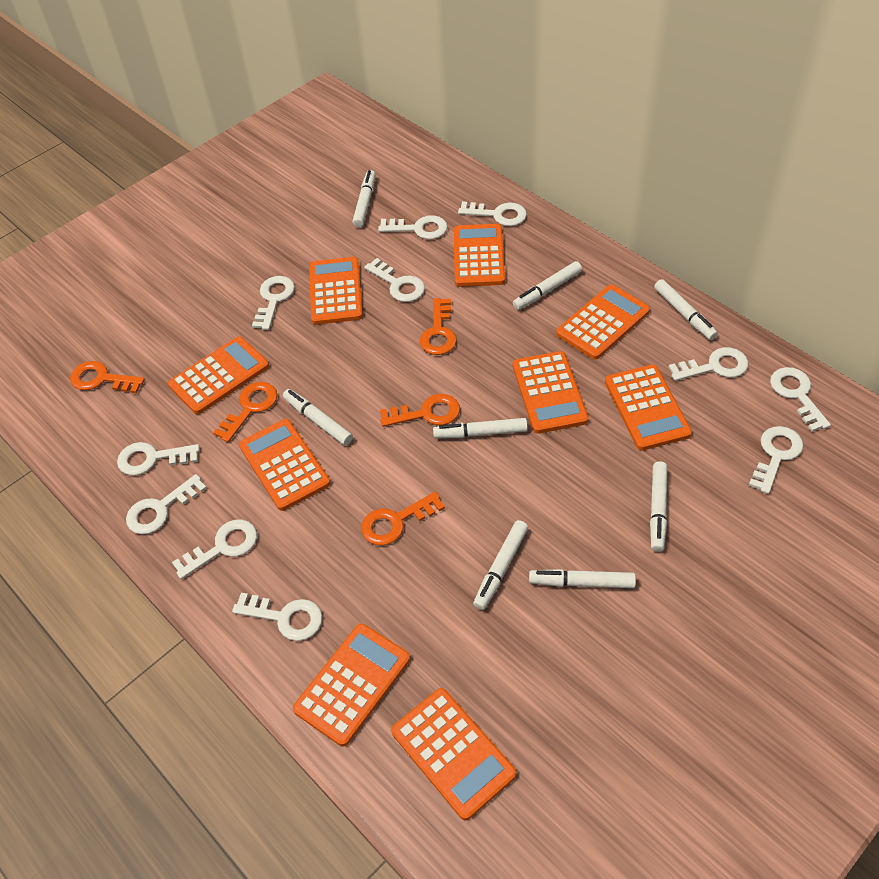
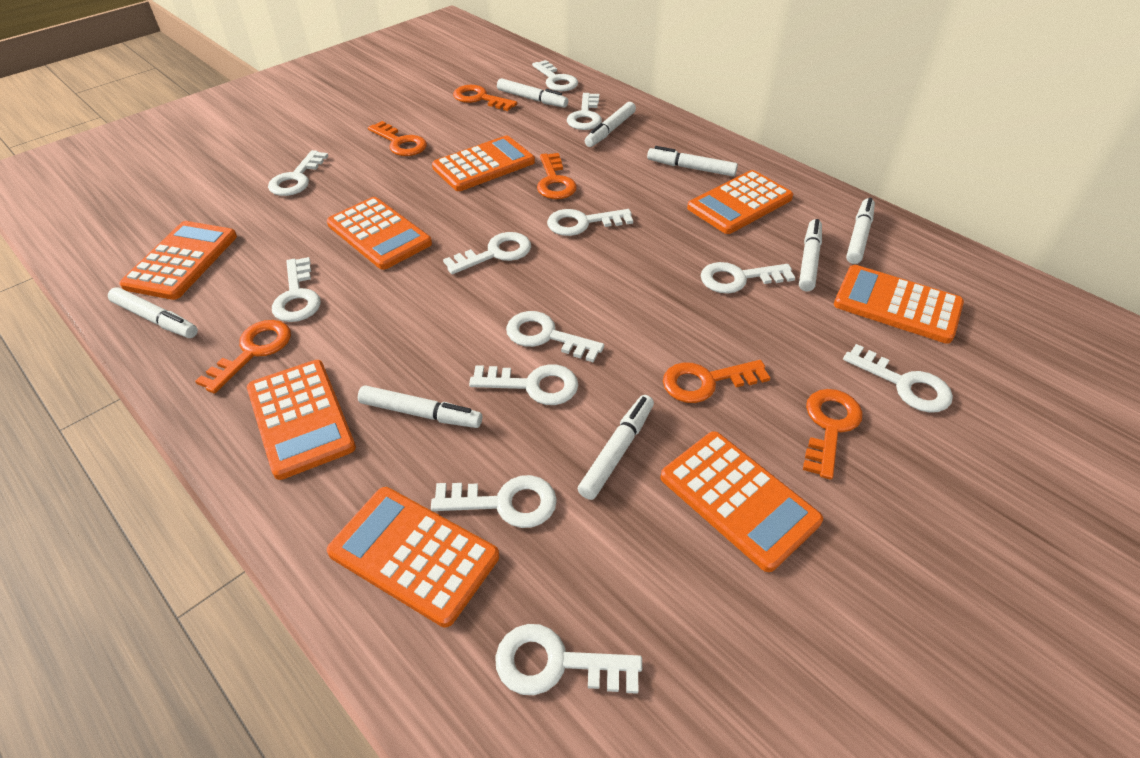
orange calculator: [168,336,269,414] [239,419,330,511] [293,624,410,747] [309,257,363,325] [391,688,517,820] [454,224,505,287] [513,351,589,434] [556,285,650,360] [605,365,692,451] = 9 -> [119,221,237,300] [247,360,356,480] [327,197,432,270] [327,487,499,627] [432,136,535,191] [660,431,823,572] [687,170,793,234] [834,265,964,344] = 8
orange key: [70,361,145,393] [213,382,278,442] [361,492,445,546] [380,394,460,427] [420,298,457,355] = 5 -> [195,320,291,394] [368,121,427,156] [453,85,517,111] [537,153,577,199] [663,360,770,403] [803,389,863,480] = 6
white key: [117,442,200,475] [126,474,207,534] [172,520,257,579] [232,593,323,641] [252,276,295,330] [364,258,425,302] [378,215,448,239] [458,202,527,226] [669,347,748,381] [749,426,803,494] [770,367,831,432] = 11 -> [268,150,328,196] [272,257,321,322] [431,475,557,528] [443,232,531,274] [469,364,578,405] [495,624,642,695] [506,311,604,362] [532,60,578,91] [547,209,633,236] [567,93,602,130] [700,262,795,294] [843,344,953,413] = 12

